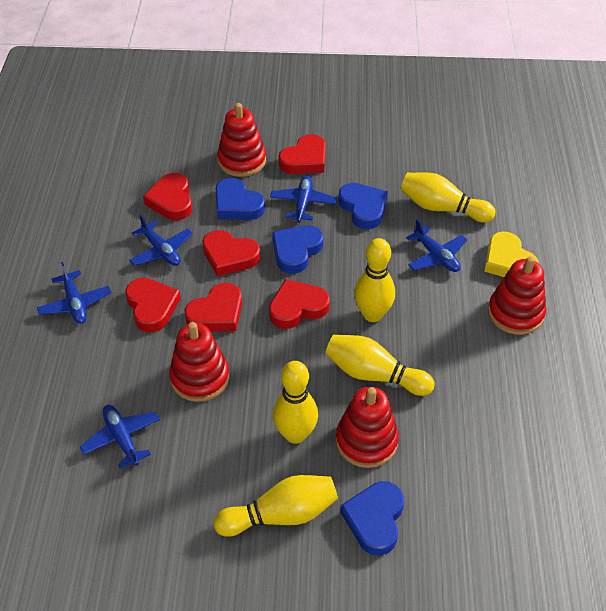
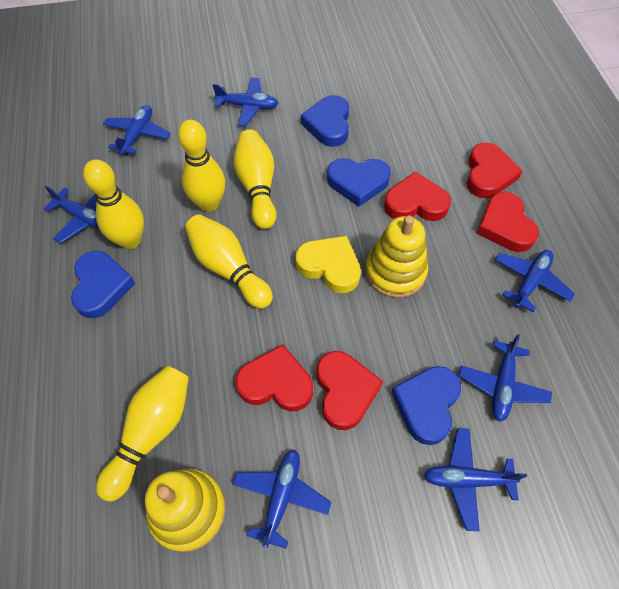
blue plane: [37,262,111,324] [80,405,160,469] [129,215,193,266] [270,176,337,223] [406,219,467,272] = 5 -> [44,186,99,243] [103,105,171,156] [213,77,278,126] [232,450,331,549] [424,428,527,531] [459,334,552,422] [495,250,575,312] = 7
red heart: [125,278,181,332] [143,173,192,220] [185,283,242,332] [202,230,260,276] [269,279,330,329] [279,134,326,174] = 6 -> [236,344,313,411] [317,351,383,430] [384,171,451,221] [466,143,522,198] [477,192,539,252] = 5
red stacking toy: [169,322,229,402] [217,103,266,177] [336,387,399,468] [488,256,546,335] = 4 -> none = 0
yellow stacking toy: none = 0 -> [145,469,226,552] [365,215,428,298] = 2

